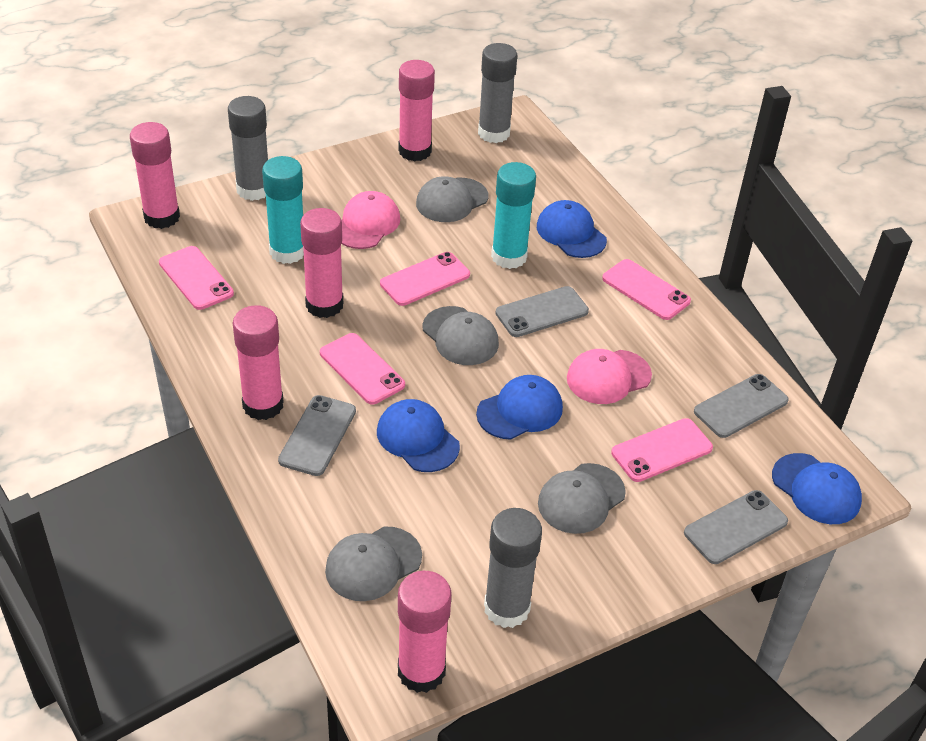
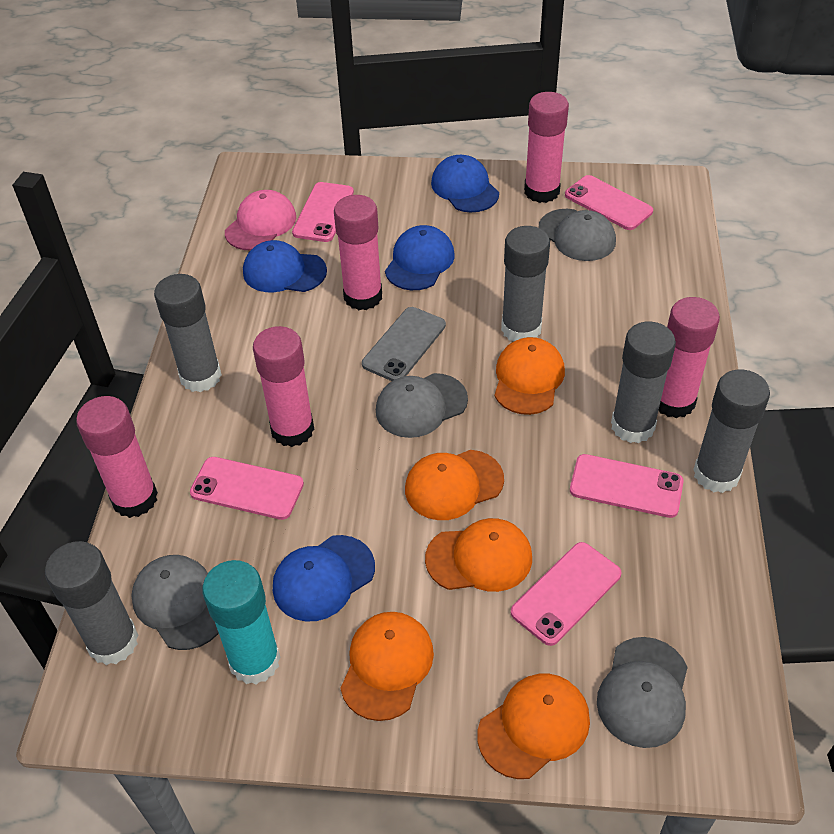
grey glue stick: [228,96,268,201] [478,43,517,143] [484,508,542,628] = 3 -> [45,541,139,665] [154,274,222,392] [501,226,550,341] [611,321,676,443] [693,369,770,493] = 5
grey phone: [278,395,356,476] [495,286,589,337] [684,490,788,564] [694,374,789,438] = 4 -> [362,307,446,381] = 1
orange cap: none = 0 -> [340,612,434,721] [405,450,504,520] [425,518,532,592] [477,674,590,779] [494,337,565,415] = 5
pink cap: [342,191,400,249] [567,349,652,404] = 2 -> [225,190,296,250] = 1
turquoise glue stick: [262,156,304,264] [491,162,536,269] = 2 -> [202,560,281,684] = 1

